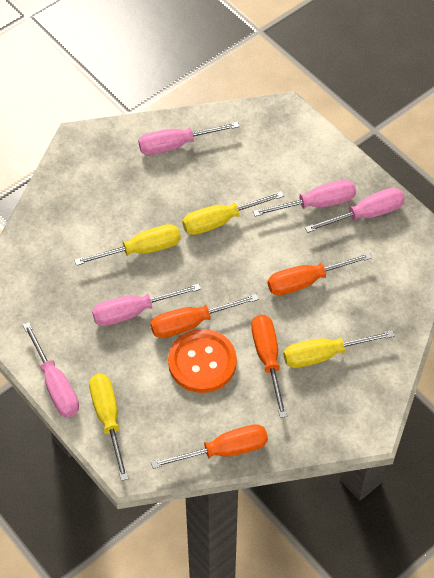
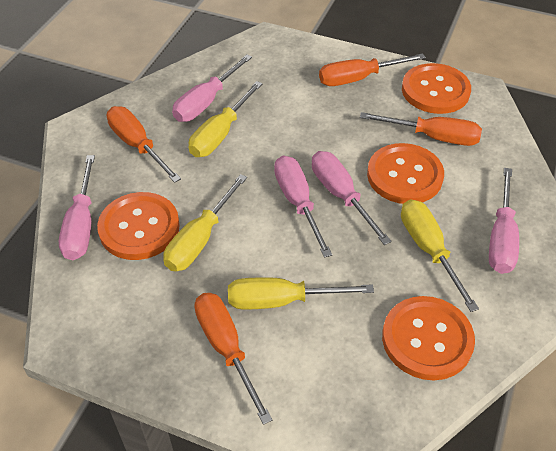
orange button: [168,329,237,393] = 1 -> [97,192,180,260] [367,143,444,204] [382,296,475,380] [402,63,471,114] = 4

